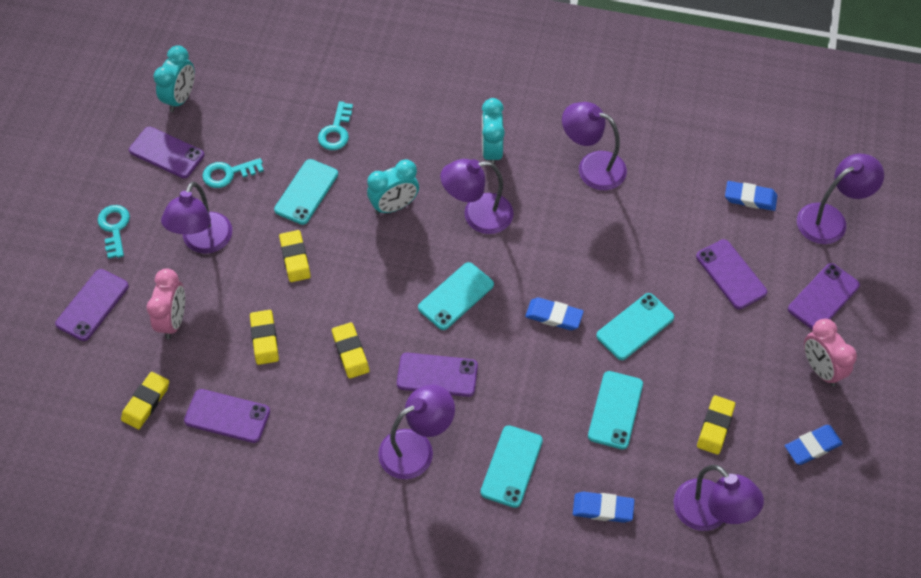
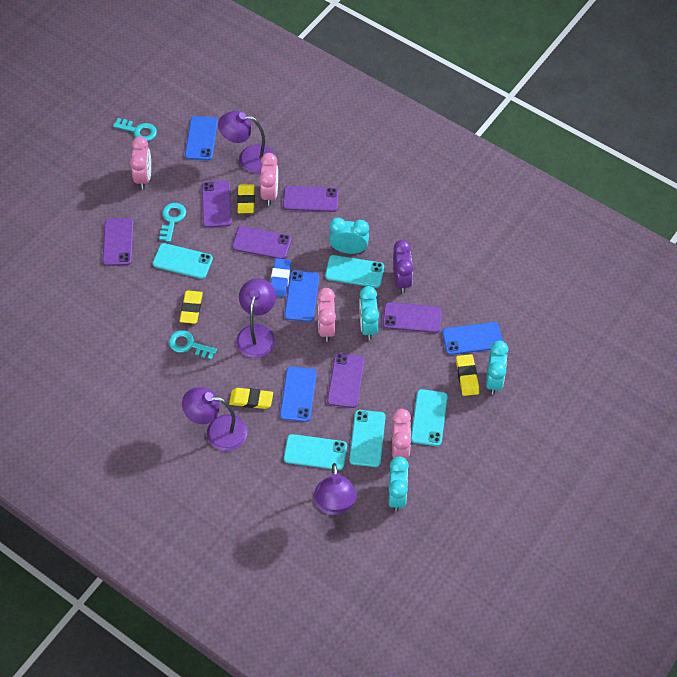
blue eraser: [525,298,584,330] [573,492,634,523] [725,181,777,211] [785,425,843,465] = 4 -> [270,258,291,297] = 1
blue phone: none = 0 -> [185,116,218,160] [280,366,317,422] [284,271,319,322] [442,322,503,355] = 4
pink clock: [146,268,185,339] [804,319,857,386] = 2 -> [130,137,151,189] [259,153,278,206] [317,288,336,342] [392,409,411,459] = 4
purple clock: none = 0 -> [393,240,413,293] = 1
purple lamp: [161,182,232,254] [378,385,455,479] [440,159,514,234] [562,102,627,190] [673,465,764,531] [797,154,884,244] = 6 -> [182,387,247,451] [218,111,274,173] [236,278,276,358] [314,463,357,515] = 4
turquoise clock: [153,45,195,112] [367,159,419,214] [482,98,505,164] = 3 -> [329,218,369,254] [359,286,379,340] [388,456,409,512] [486,341,508,395] = 4
yellow eraser: [121,372,169,429] [250,310,279,365] [279,230,311,282] [332,322,369,378] [697,395,735,455] = 5 -> [180,291,203,324] [229,388,273,409] [237,184,255,213] [456,354,479,396] = 4

